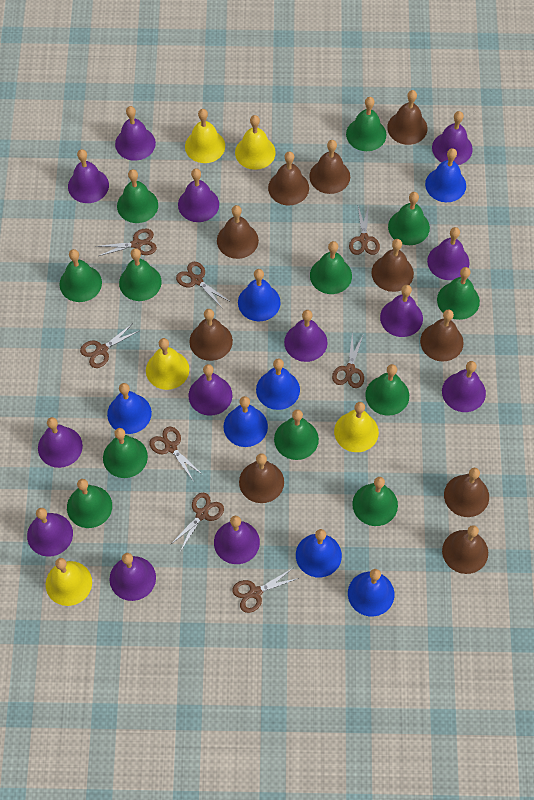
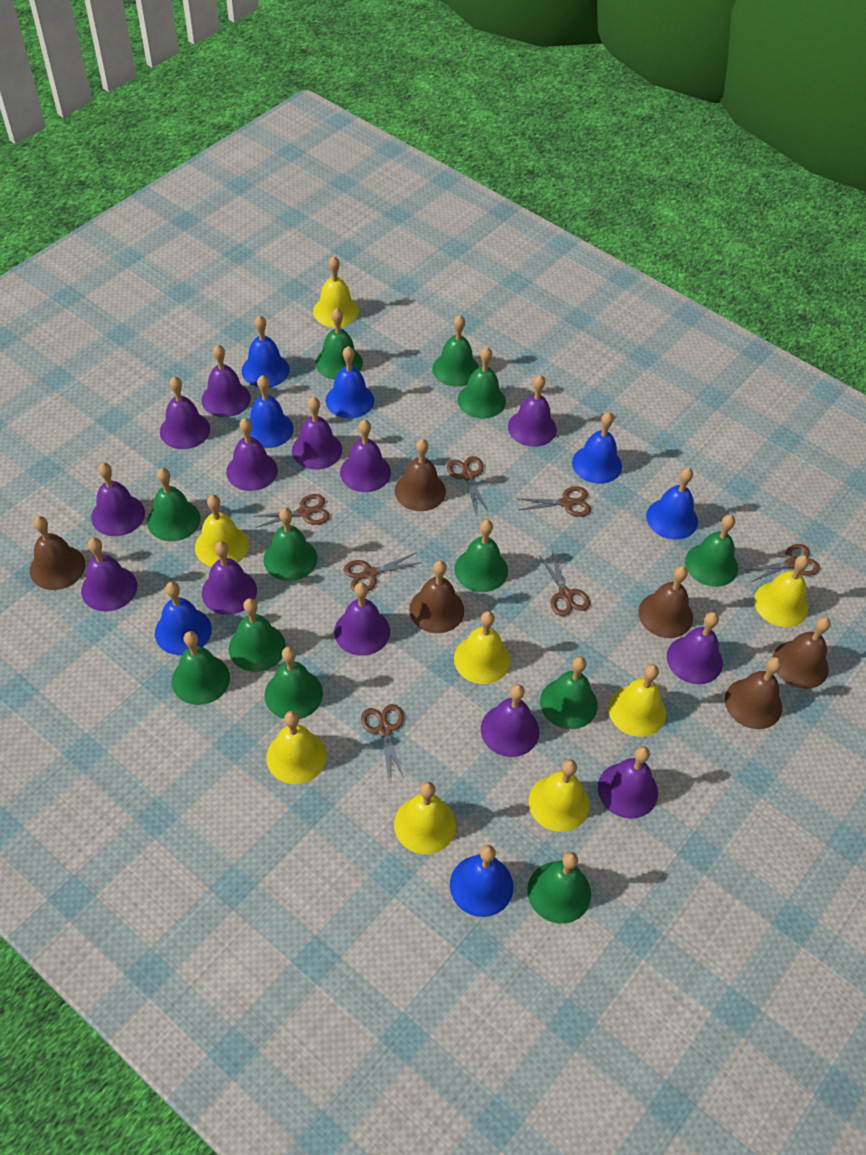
brown bell: [189,309,233,361] [217,205,259,259] [239,453,284,503] [268,151,309,205] [309,140,350,194] [371,239,414,292] [387,90,428,145] [420,309,464,361] [442,525,488,574] [444,468,489,517] = 10 -> [30,516,85,590] [395,439,446,511] [409,560,464,633] [638,566,693,638] [725,657,782,729] [773,617,831,689] = 6
brown scissors: [80,323,139,368] [96,228,157,256] [149,427,203,482] [170,493,224,552] [176,262,231,309] [232,568,299,613] [332,334,364,388] [349,205,380,255] = 8 -> [253,494,330,528] [344,553,420,592] [361,704,404,782] [447,456,488,511] [516,486,591,517] [539,551,590,616] [744,544,820,582] = 7
yellow bell: [46,558,92,606] [146,338,189,390] [185,109,225,163] [235,115,276,170] [334,402,379,452] = 5 -> [195,495,249,567] [266,711,327,784] [313,256,359,327] [394,782,456,854] [454,611,510,684] [528,759,589,832] [608,664,666,737] [754,555,809,627] = 8

